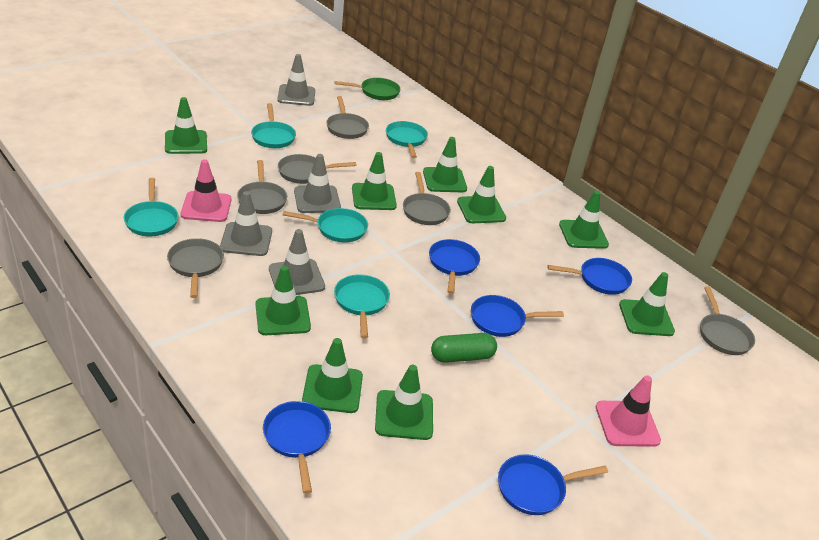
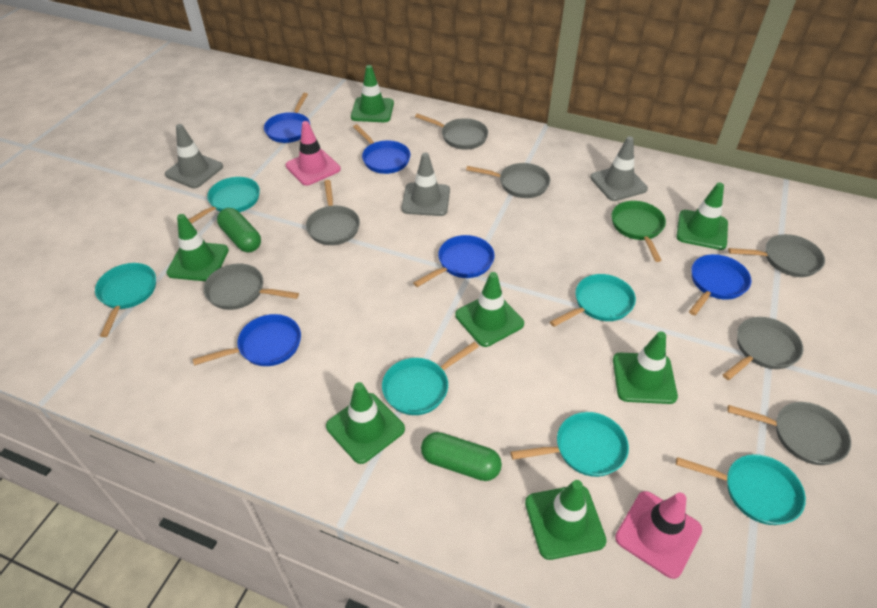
green capsule: [431,333,497,363] = 1 -> [217,208,261,252] [421,432,502,481] = 2
green traffic cone: [165,97,207,154] [256,266,311,335] [302,338,363,413] [352,152,397,210] [375,365,433,440] [423,137,467,192] [457,166,506,223] [559,191,609,249] [619,272,675,336] = 9 -> [166,214,229,281] [326,382,405,464] [351,65,394,122] [455,272,524,347] [525,480,607,560] [613,332,678,404] [676,182,728,250] = 7
grey pan: [167,238,224,298] [237,160,287,214] [278,154,357,184] [326,96,369,139] [403,172,451,225] [700,286,755,355] = 6 -> [204,264,299,310] [306,180,360,245] [415,113,488,150] [466,163,550,198] [723,317,803,380] [727,402,851,465] [728,234,825,277] = 7
grey traffic cone: [220,191,272,256] [269,229,325,295] [277,54,315,106] [294,154,341,213] = 4 -> [165,124,223,188] [401,152,450,216] [590,136,648,201] = 3
turquoise pan: [124,178,179,236] [251,103,296,148] [283,208,368,243] [334,274,390,339] [386,121,428,158] = 5 -> [95,263,156,337] [188,177,260,224] [382,342,479,415] [511,412,629,477] [550,274,636,327] [676,454,806,525] = 6

